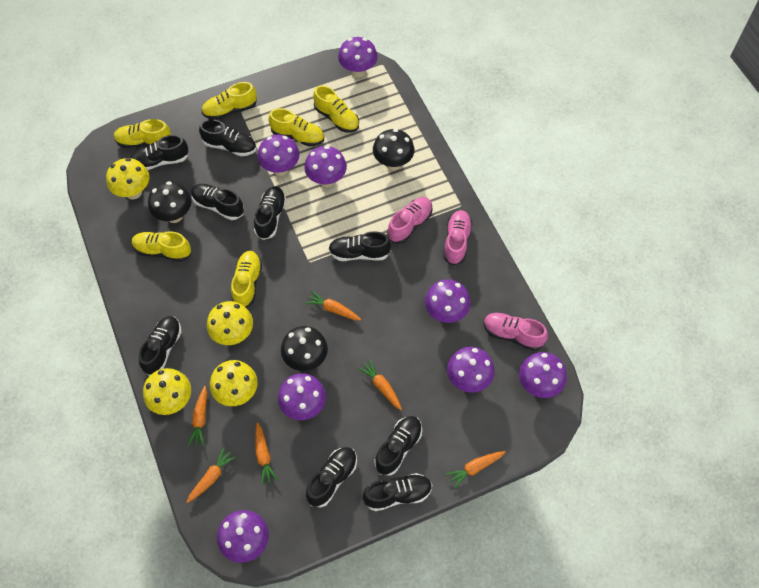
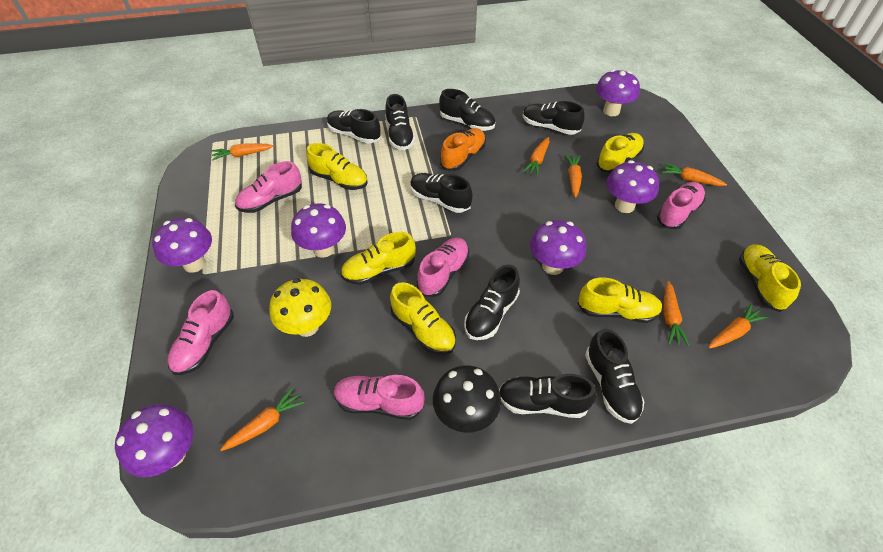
black mushroom: [148,181,192,223] [281,326,328,371] [373,129,415,170] = 3 -> [433,365,501,433] = 1
black shoe: [131,135,189,170] [139,316,182,376] [191,184,244,220] [199,119,256,157] [254,186,287,240] [306,447,357,507] [328,231,391,261] [363,473,432,511] [374,416,422,476] = 9 -> [327,109,381,143] [385,94,415,150] [410,173,473,213] [439,89,495,131] [464,264,520,340] [499,374,597,418] [523,101,585,135] [585,329,644,424] = 8
orange carrot: [187,447,237,503] [188,386,207,446] [255,423,278,485] [305,290,361,320] [357,359,402,410] [446,451,505,489] = 6 -> [212,143,273,161] [220,387,305,451] [523,137,549,176] [565,154,582,198] [661,163,727,186] [664,281,690,346] [708,303,768,349] = 7
orange shoe: none = 0 -> [440,128,486,171] = 1
pink shoe: [387,197,432,244] [443,210,473,265] [484,313,548,351] = 3 -> [168,290,234,375] [235,161,302,213] [334,375,425,420] [417,238,469,297] [657,182,705,229] = 5
purple mushroom: [217,510,269,563] [257,135,300,176] [278,373,326,420] [304,146,347,187] [338,37,378,78] [425,279,471,323] [447,347,495,393] [519,352,567,398] = 8 -> [115,404,193,477] [152,218,212,273] [291,203,346,258] [530,220,586,275] [596,69,640,116] [607,160,659,213] = 6
yellow mushroom: [106,158,149,200] [143,368,191,415] [207,301,253,345] [210,360,258,406] = 4 -> [269,278,331,337] = 1

